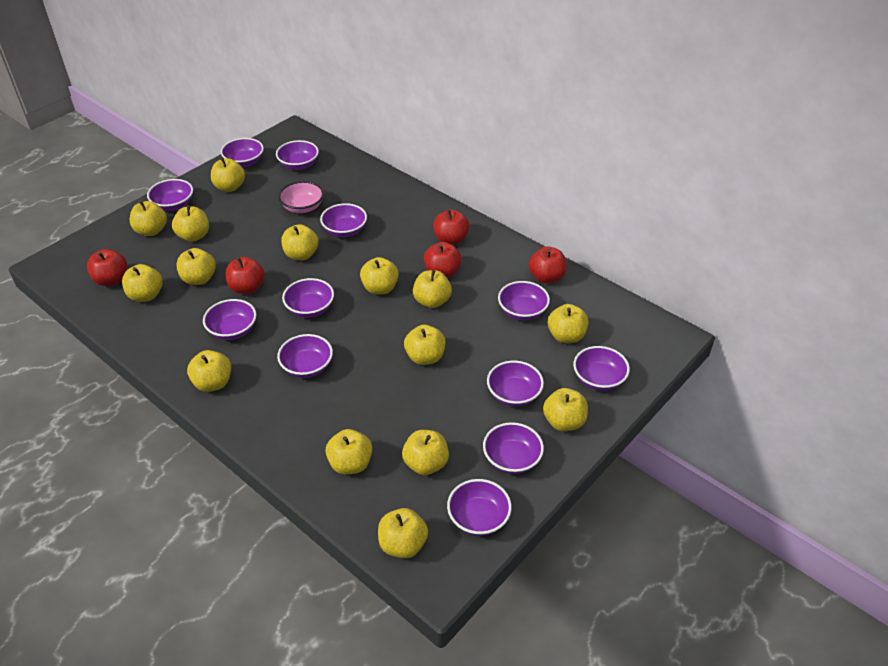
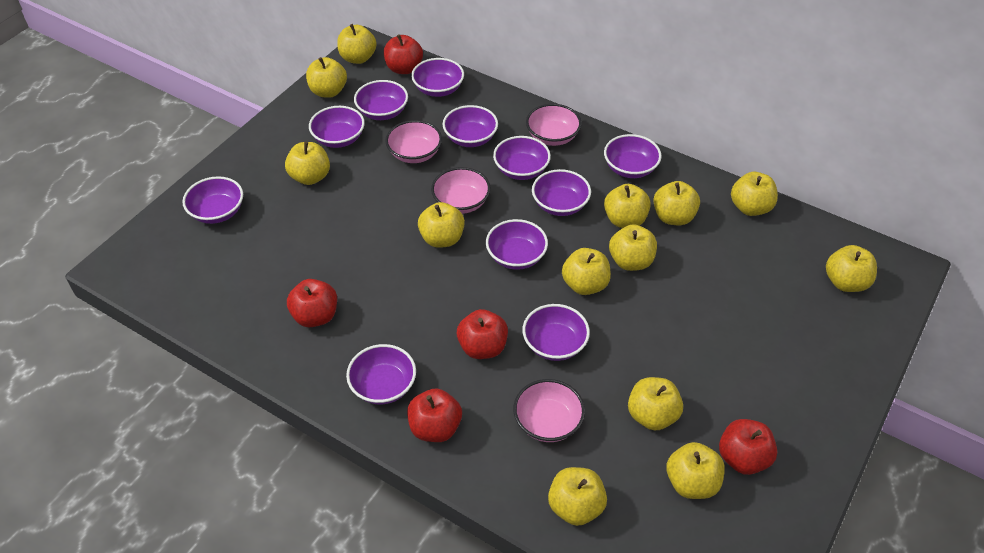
pink bowl: [278,181,324,213] = 1 -> [385,120,442,163] [431,167,491,214] [513,379,585,442] [526,104,582,146] = 4
purple bowl: [147,179,193,211] [203,299,256,340] [221,138,264,167] [276,140,319,170] [277,334,333,378] [282,278,334,318] [320,203,367,237] [447,479,512,536] [483,422,544,474] [487,361,544,407] [498,281,550,320] [573,346,630,391] = 12 -> [182,176,243,224] [309,106,365,148] [346,344,416,404] [354,80,408,120] [411,58,464,97] [443,105,498,147] [486,219,548,270] [493,136,551,180] [522,304,590,361] [532,169,591,216] [604,134,662,178] = 11
yellow apple: [122,264,163,302] [130,201,167,236] [172,205,209,242] [176,248,216,285] [187,350,231,392] [211,158,245,192] [281,224,319,260] [325,429,372,475] [360,257,399,295] [378,508,428,558] [402,430,449,475] [404,325,445,365] [413,270,452,308] [543,388,588,431] [548,304,588,343] = 15 -> [285,142,330,185] [306,57,347,98] [337,24,377,64] [418,202,465,248] [548,467,607,526] [562,248,611,295] [604,184,651,228] [609,224,657,271] [628,377,683,431] [653,181,700,225] [666,442,725,499] [731,172,778,216] [826,245,877,292] = 13

